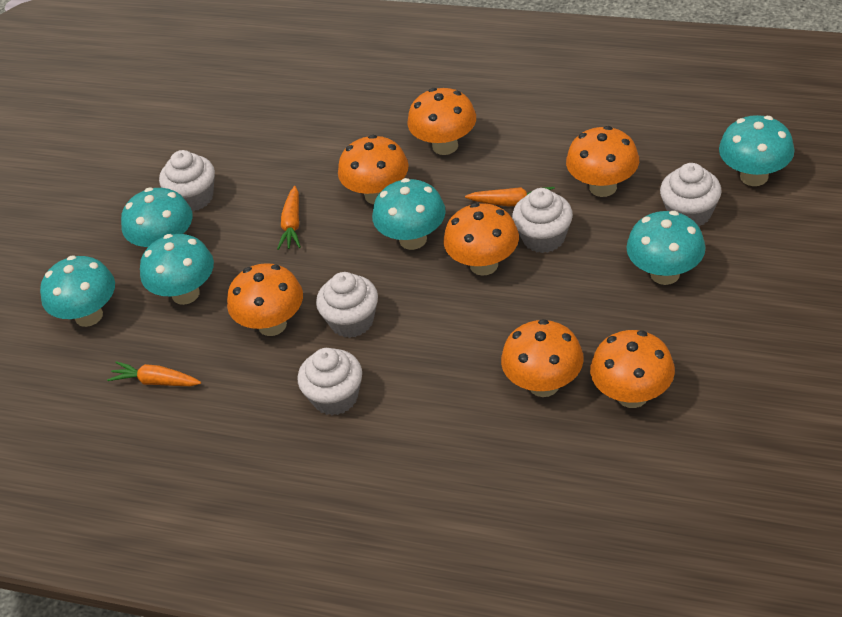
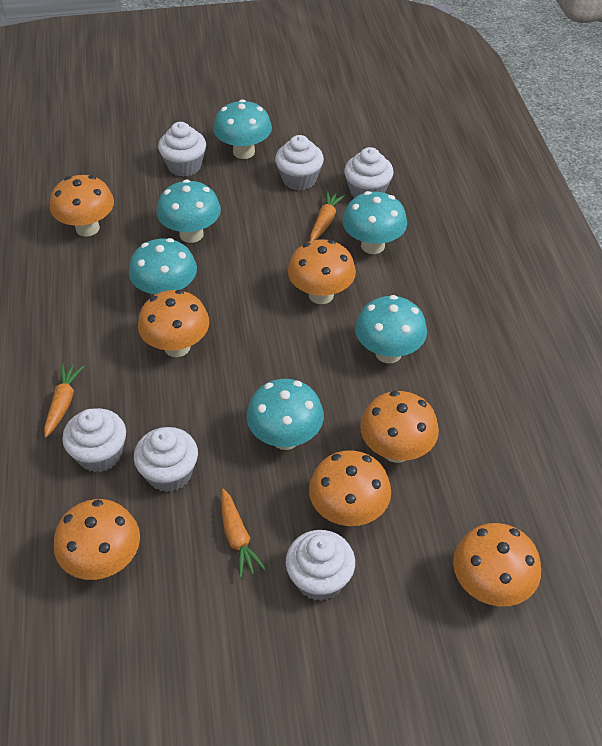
white cupcake: [159,150,215,211] [298,348,362,415] [316,272,378,338] [512,188,573,253] [660,163,722,227] = 5 -> [62,408,126,472] [134,427,198,492] [158,122,206,177] [275,135,324,190] [286,530,355,601] [344,147,393,198] = 6

